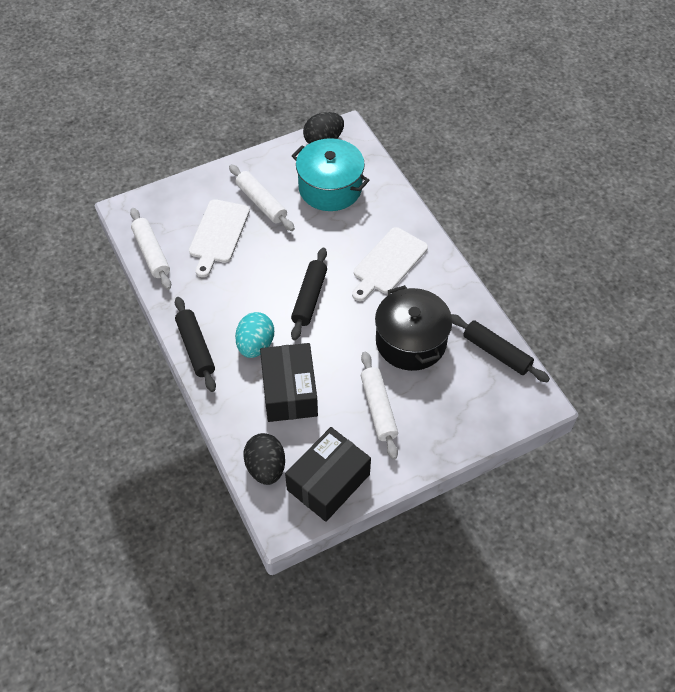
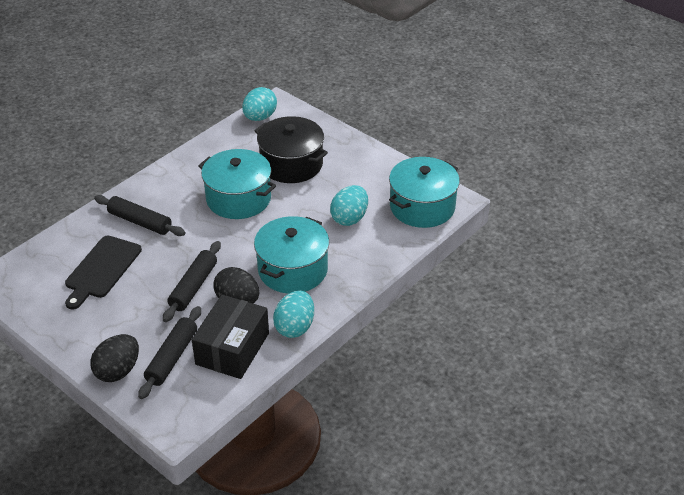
black box: [260,343,318,422] [285,427,371,522] = 2 -> [192,294,269,379] = 1
black cutting board: none = 0 -> [65,235,142,310] = 1
turquoise egg: [235,312,274,358] = 1 -> [242,87,277,121] [273,291,314,338] [330,185,368,226] = 3
turquoise pot: [292,138,369,211] = 1 -> [198,149,276,219] [254,216,329,294] [389,157,460,228] = 3
white cutting board: [189,199,250,277] [352,227,428,301] = 2 -> none = 0
white rolling pin: [130,208,171,290] [229,164,295,231] [361,352,398,460] = 3 -> none = 0

